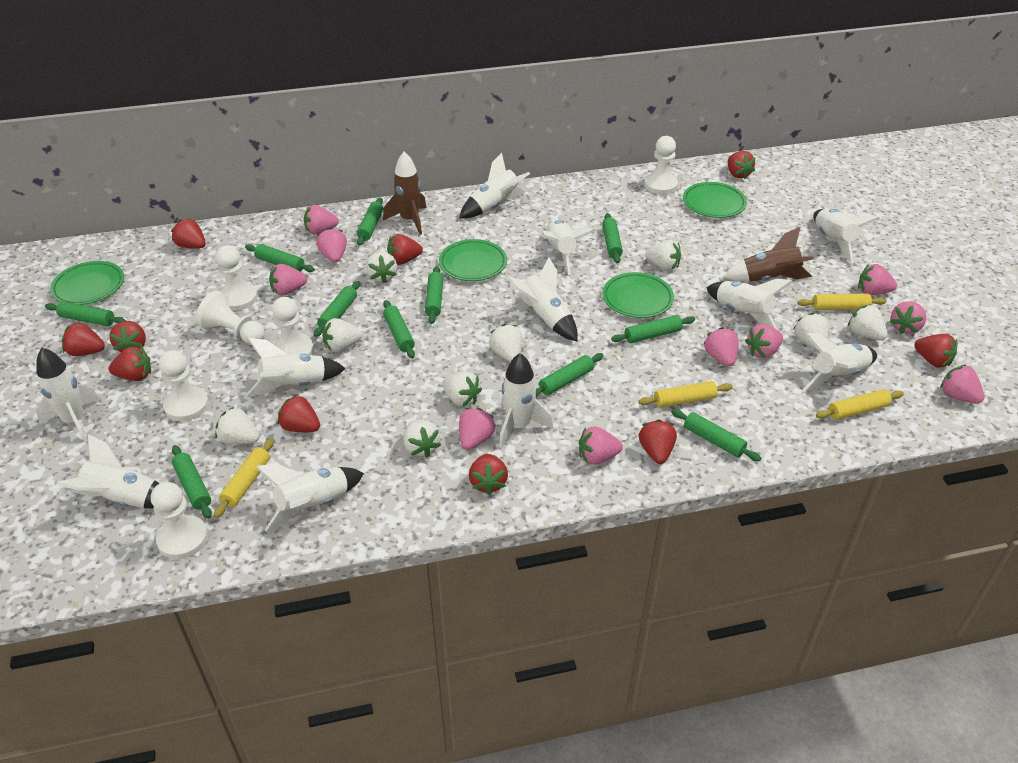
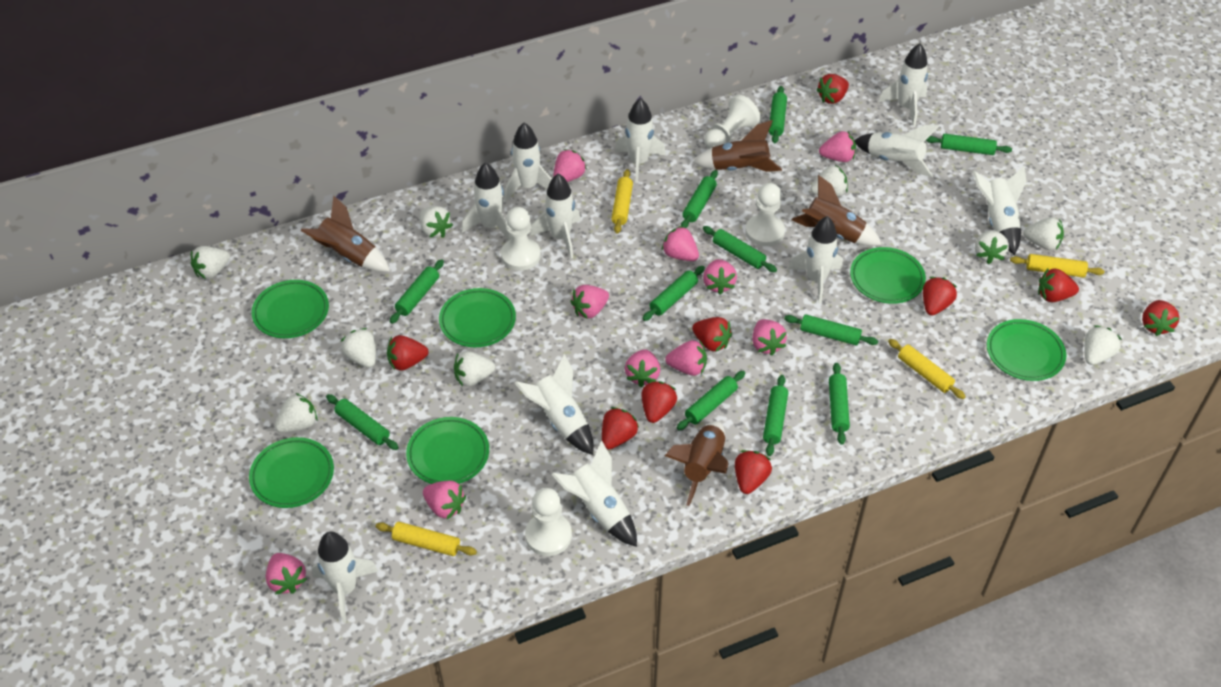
brown rocket: [383,152,427,235] [724,227,814,282] = 2 -> [301,196,390,272] [665,421,729,506] [693,120,782,172] [792,175,882,246] = 4
green plate: [50,261,124,305] [439,239,507,281] [602,272,674,318] [683,182,747,218] = 4 -> [249,437,334,508] [252,280,329,338] [406,417,489,484] [439,288,516,347] [850,247,926,304] [987,319,1066,381] = 6
red strawberry: [62,322,105,356] [109,321,146,352] [109,346,151,381] [171,218,206,249] [278,394,320,432] [387,234,423,265] [469,454,508,495] [639,420,677,464] [728,151,756,179] [914,334,958,368] = 10 -> [387,335,428,371] [602,407,639,450] [641,381,677,423] [692,317,732,351] [735,450,772,494] [816,74,849,104] [923,277,957,315] [1038,269,1079,302] [1142,300,1180,336] = 9
white pawn: [151,482,208,559] [159,350,209,421] [196,291,265,344] [216,245,258,311] [272,297,314,355] [644,136,678,195] = 6 -> [501,207,541,271] [525,488,572,556] [704,94,761,149] [745,183,785,246] = 4

